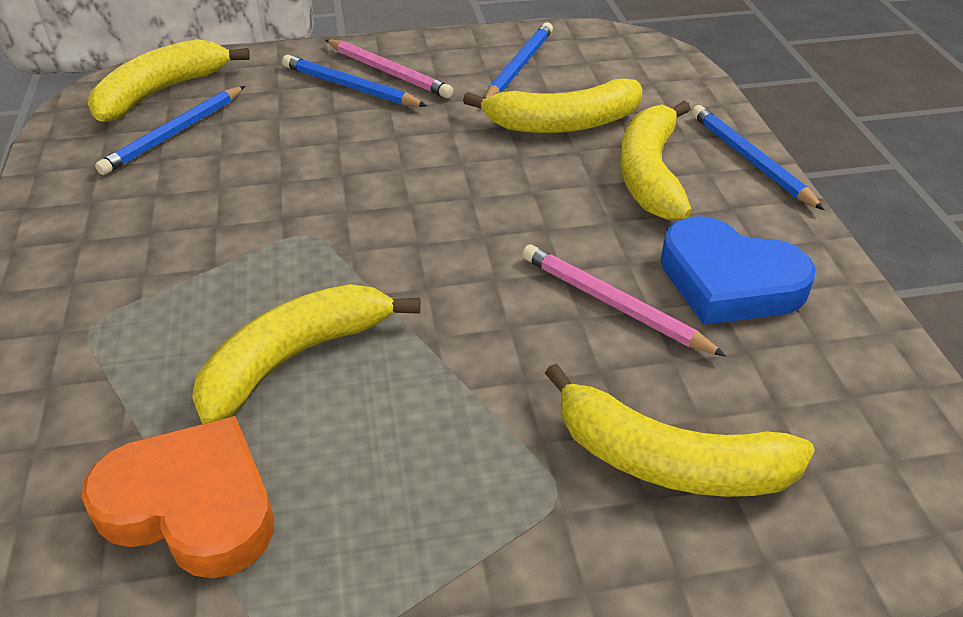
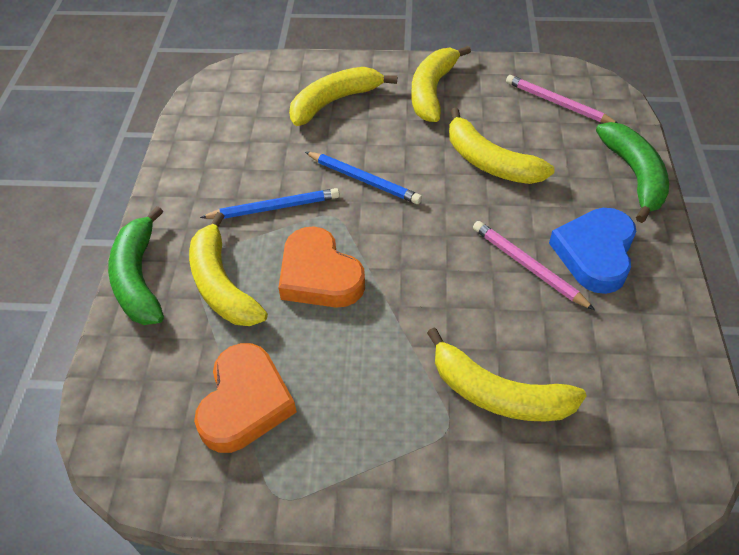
blue pencil: [95,86,245,175] [282,55,427,107] [485,22,553,98] [691,105,824,210] = 4 -> [200,188,340,219] [305,152,422,204] = 2
green banana: none = 0 -> [108,206,164,325] [596,122,669,223] = 2
orange heart: [82,416,274,579] = 1 -> [194,343,297,453] [278,226,365,308] = 2

